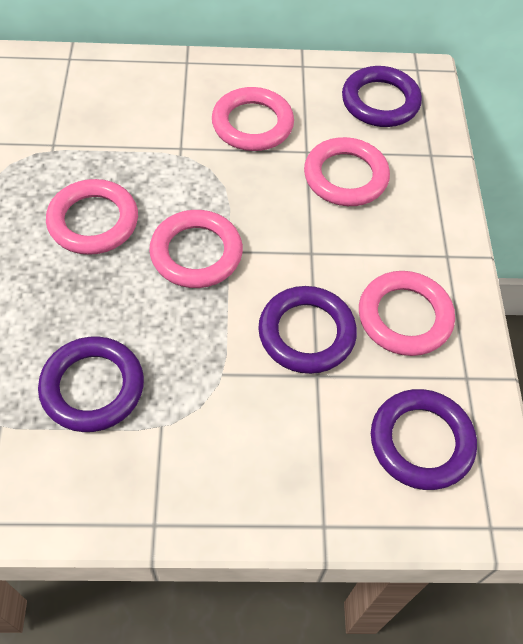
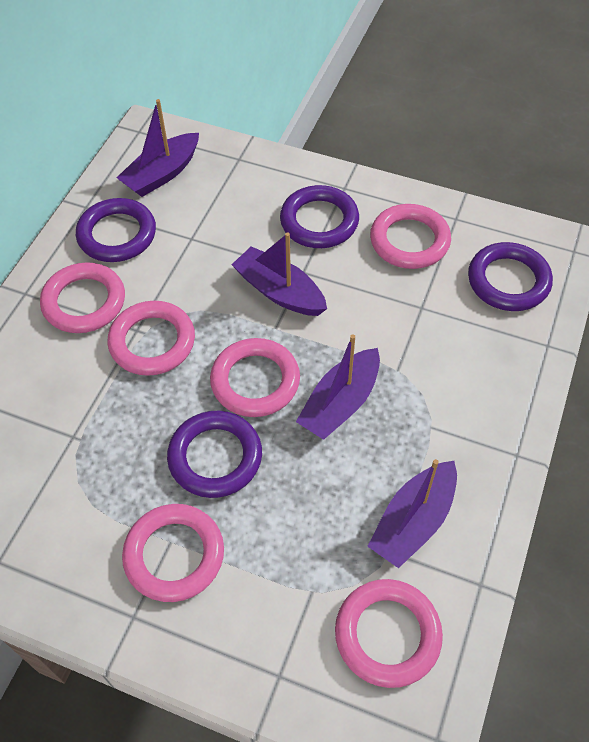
pink ring: [46,179,138,255] [149,210,243,288] [212,87,294,151] [304,137,390,206] [359,271,455,356] = 5 -> [40,262,125,333] [108,301,195,376] [122,504,224,602] [210,338,300,417] [335,579,443,688] [370,204,451,269] = 6
purple boat: none = 0 -> [116,99,199,197] [232,233,327,316] [296,334,380,440] [367,459,457,568] = 4

